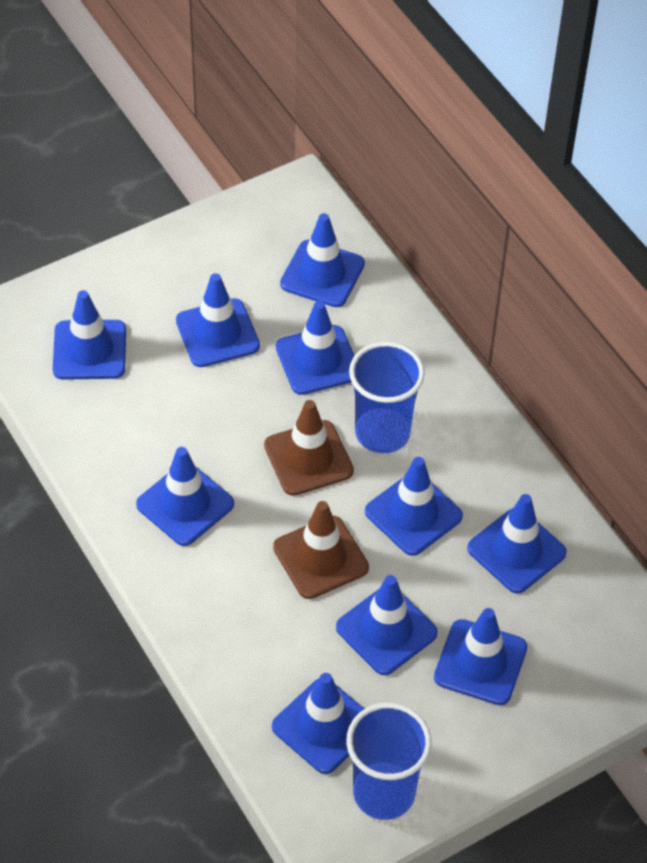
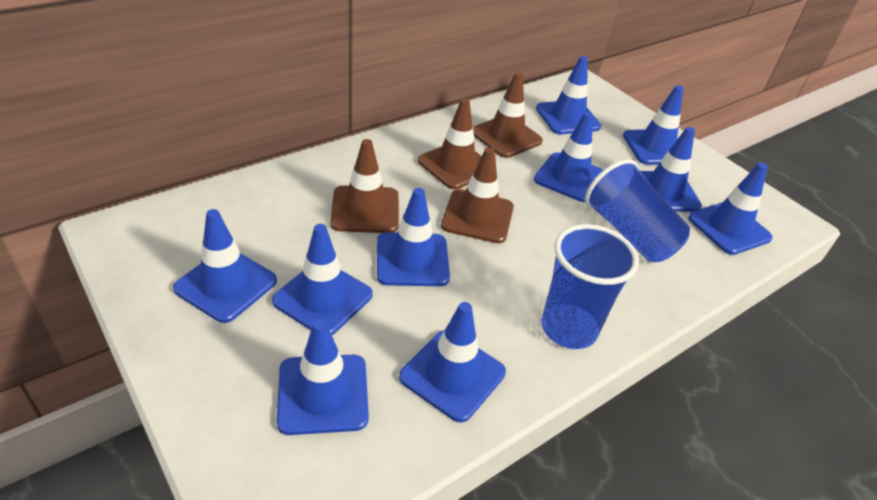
brown traffic cone: [264,400,354,496] [273,501,369,599] = 2 -> [330,139,399,233] [418,98,481,189] [441,147,514,243] [473,72,543,158] = 4

